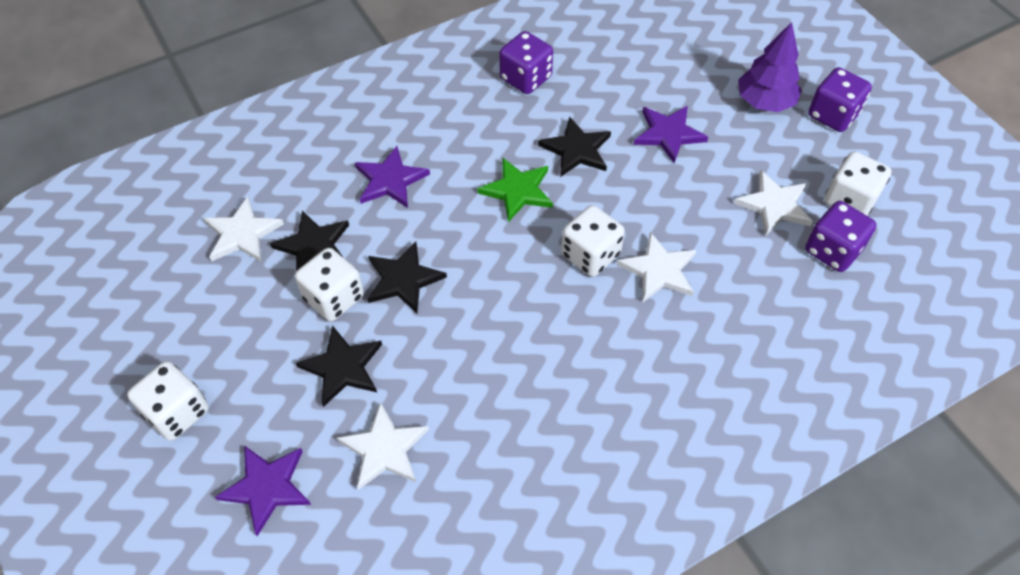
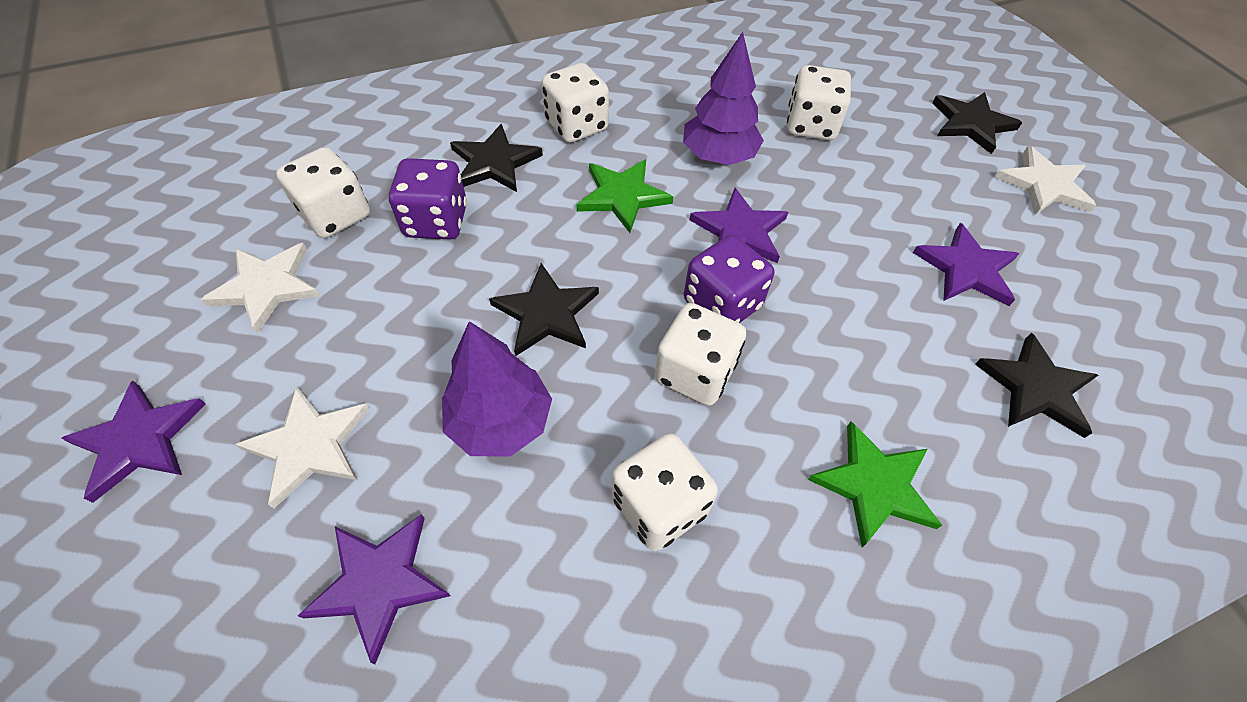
green star: [477,158,553,222] = 1 -> [576,159,673,233] [808,421,942,547] = 2
purple dice: [499,31,553,94] [805,201,876,272] [808,67,872,132] = 3 -> [389,158,467,240] [684,235,774,323] = 2
purple star: [215,445,311,536] [355,146,430,208] [634,106,708,163] = 3 -> [61,380,206,503] [298,514,451,664] [690,188,788,263] [913,223,1019,306] = 4
purple tree: [738,22,802,112] = 1 -> [442,321,552,457] [683,32,764,165] = 2
white dice: [127,361,209,441] [295,248,364,321] [561,205,625,277] [824,151,892,216] = 4 -> [276,147,370,238] [541,63,609,143] [612,433,718,551] [655,303,746,406] [787,65,851,140] = 5
white star: [203,196,284,262] [337,402,429,490] [617,232,697,303] [734,170,813,236] = 4 -> [201,243,321,334] [235,387,370,508] [994,146,1096,215] = 3

